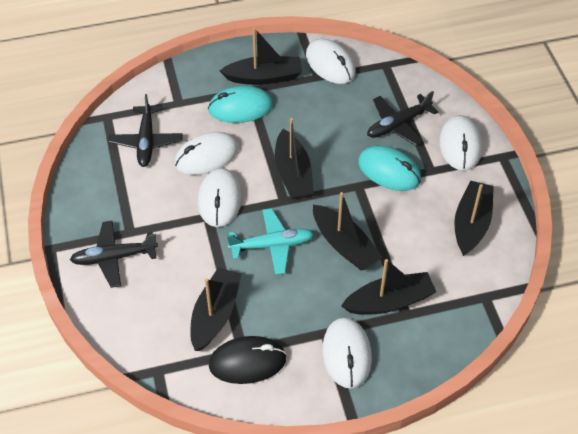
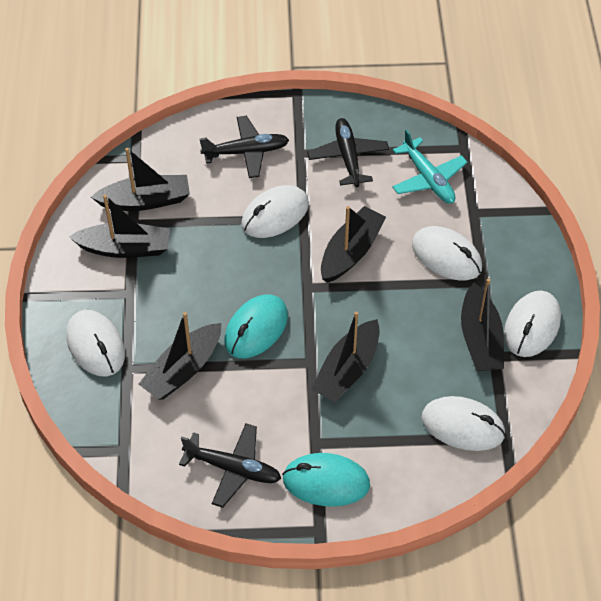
black mouse: [209,336,287,384] = 1 -> none = 0

